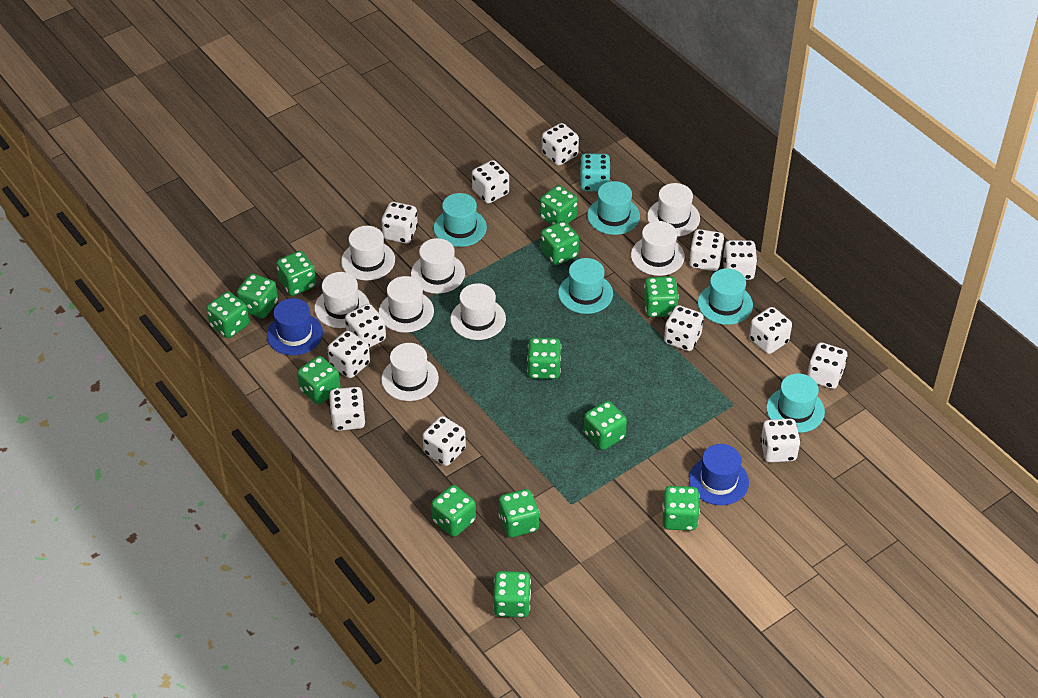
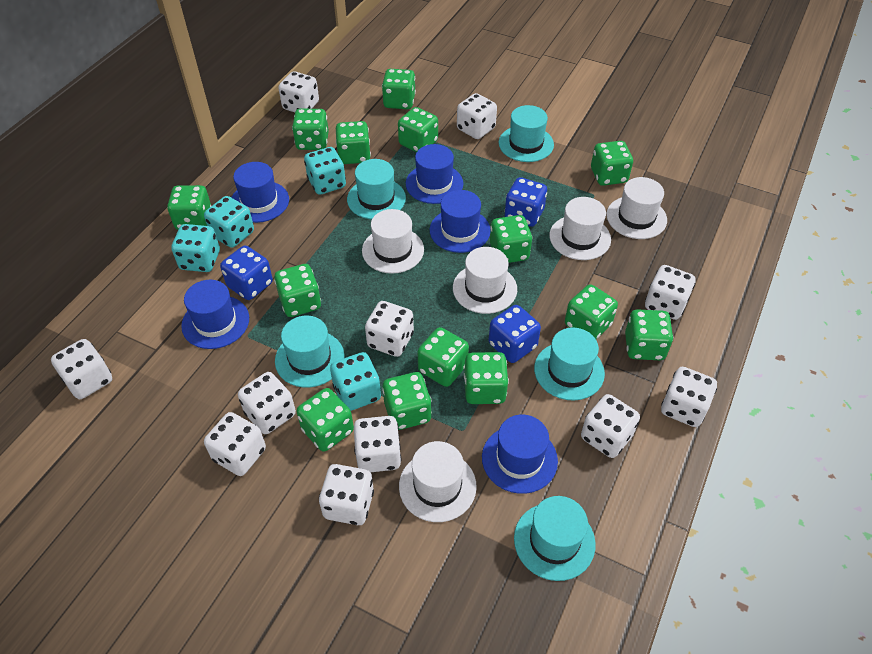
blue dice: none = 0 -> [220,246,273,300] [489,305,541,363] [505,177,547,227] = 3
blue hat: [267,298,323,355] [689,444,749,505] = 2 -> [181,280,249,349] [231,162,289,223] [406,144,463,204] [430,190,491,253] [482,415,558,494] = 5
green dice: [206,291,249,338] [237,273,278,318] [276,251,316,296] [297,356,341,404] [431,485,476,537] [493,571,531,617] [498,489,539,538] [527,338,561,379] [540,185,578,225] [541,221,579,265] [584,401,627,450] [644,276,679,317] [662,486,700,531] = 13 -> [167,185,211,230] [274,264,321,317] [292,109,329,150] [297,388,354,452] [336,121,371,164] [382,69,416,109] [382,372,432,430] [398,107,438,152] [417,327,469,387] [464,352,509,404] [490,215,532,263] [565,284,618,339] [591,141,633,186] [625,309,673,360] = 14
turquoise dice: [580,154,611,191] = 1 -> [171,224,220,272] [204,196,254,248] [304,147,346,195] [330,352,381,411] = 4
white dice: [327,331,370,378] [329,387,365,431] [345,304,386,348] [381,202,418,244] [422,416,466,466] [472,160,509,203] [542,123,579,166] [664,305,704,351] [689,229,724,271] [723,240,757,280] [749,307,792,354] [760,419,801,462] [807,342,848,389] = 13 -> [51,339,112,399] [204,412,266,476] [238,372,296,434] [278,71,319,112] [319,464,374,525] [354,416,401,472] [365,301,414,357] [457,93,497,139] [581,394,640,458] [645,265,695,320] [661,367,717,427] = 11
white hat: [314,272,370,328] [341,226,395,281] [379,276,434,332] [381,343,439,401] [411,238,465,294] [450,283,506,340] [631,221,685,276] [647,183,700,237] = 8 -> [362,209,424,274] [399,441,476,522] [453,247,517,314] [549,197,611,260] [606,177,667,239] = 5

